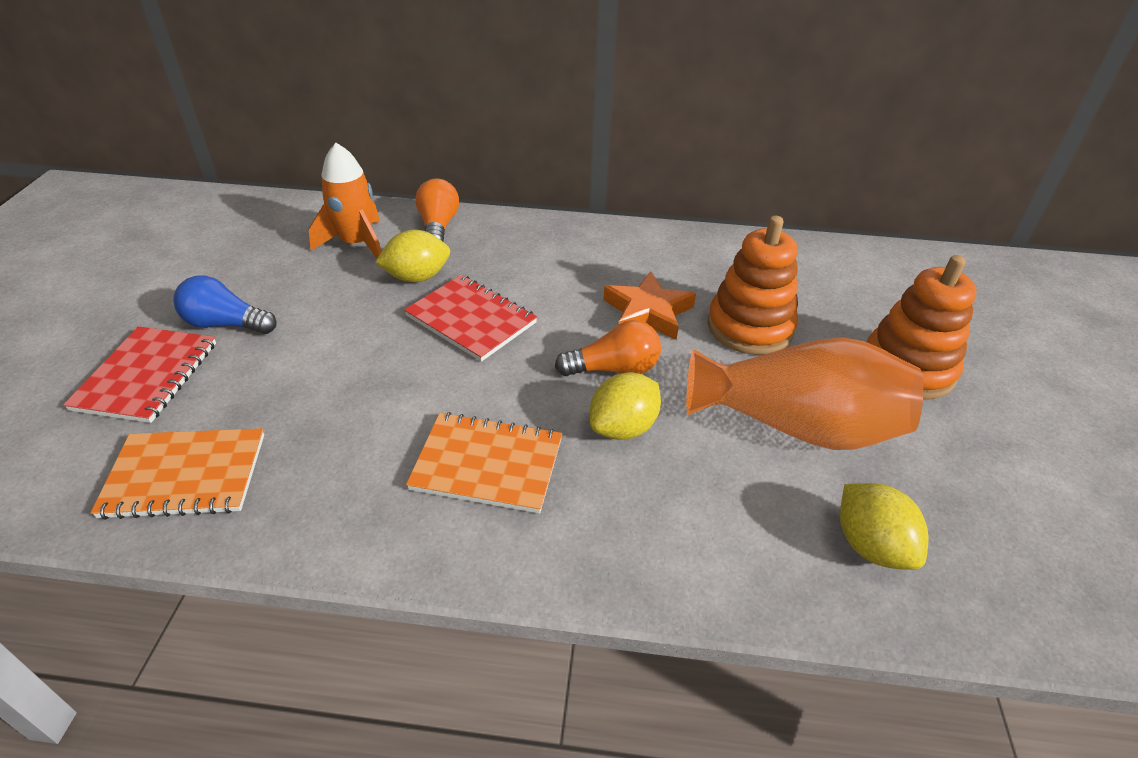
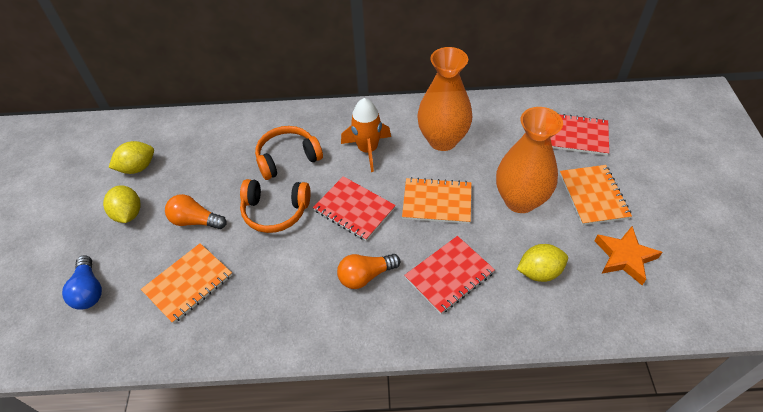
orange headphones: none = 0 -> [240,179,311,233] [255,126,323,180] = 2
orange notebook: [91,428,264,520] [406,412,562,514] = 2 -> [141,243,232,324] [402,177,471,224] [560,165,632,225] = 3
orange stacking toy: [707,216,798,355] [867,255,977,400] = 2 -> none = 0
orange vase: [687,337,923,450] = 1 -> [417,47,472,151] [496,107,563,213] = 2
red notebook: [63,326,216,423] [404,275,537,362] = 2 -> [313,176,396,241] [404,236,495,314] [550,113,609,156] = 3

